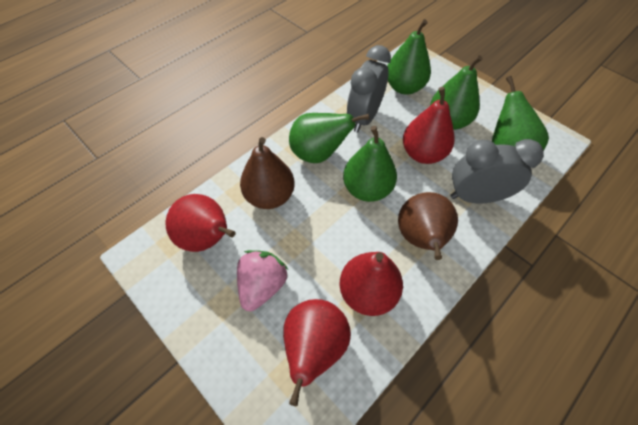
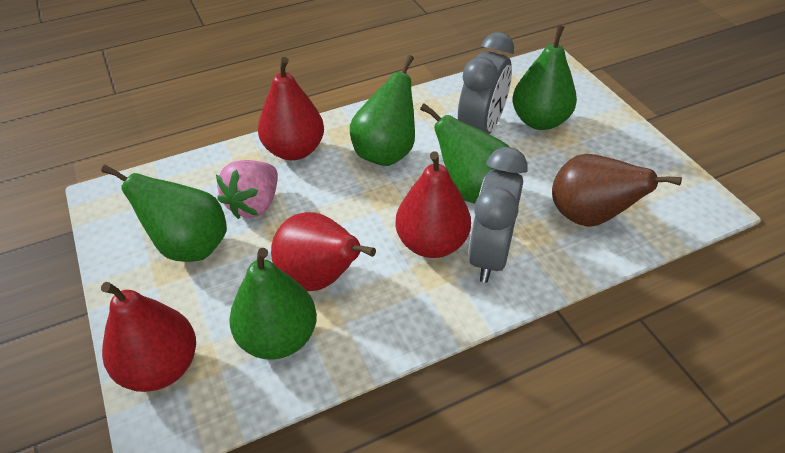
brown pear: [240,137,295,209] [398,192,458,260] = 2 -> [552,154,682,227] = 1

